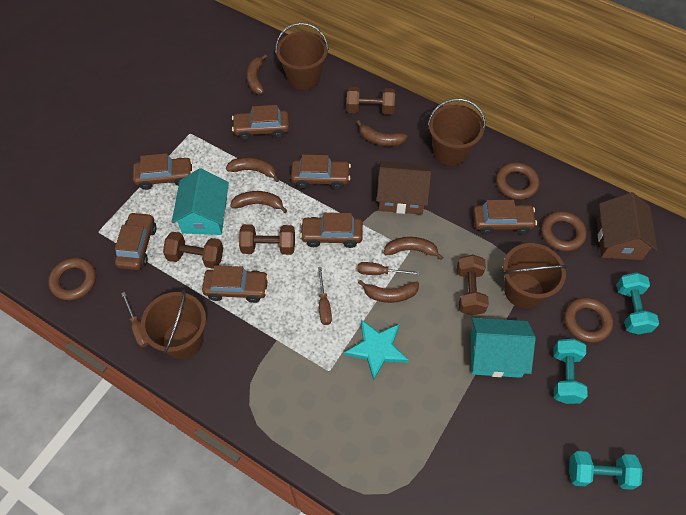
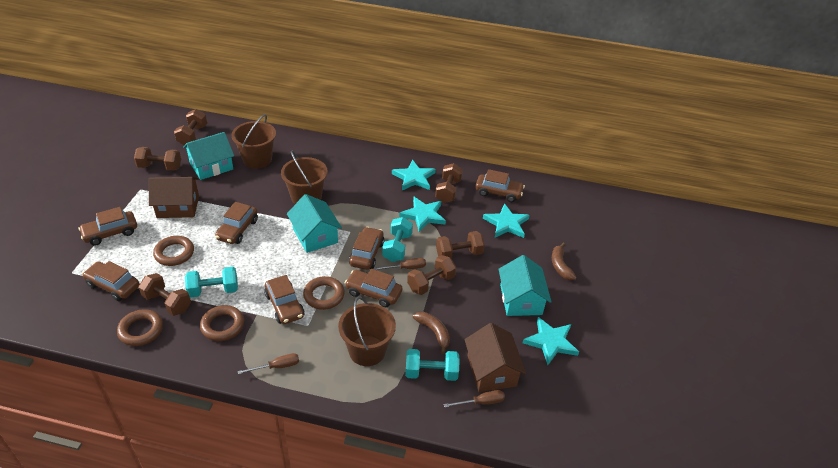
brown banana: [226,157,279,182] [230,191,288,213] [246,54,267,94] [357,120,408,146] [358,280,419,303] [384,237,443,260] = 6 -> [413,312,450,354] [552,242,576,280] = 2
brown bucket: [141,289,206,359] [275,23,329,90] [428,98,485,166] [502,243,568,309] = 4 -> [232,114,276,169] [281,151,328,204] [338,297,396,366] = 3
brown dumbbell: [163,232,223,269] [239,224,295,255] [347,87,395,115] [457,255,489,315] = 4 -> [134,147,181,171] [139,273,191,316] [174,109,207,145] [407,255,456,295] [435,163,463,203] [436,231,485,258] = 6
turquoise house: [172,168,229,235] [471,318,536,378] = 2 -> [183,132,234,180] [287,194,342,253] [498,255,551,316] = 3
turquoise star: [344,320,409,381] = 1 -> [392,159,436,190] [399,197,446,232] [483,203,530,238] [523,317,579,365] = 4

